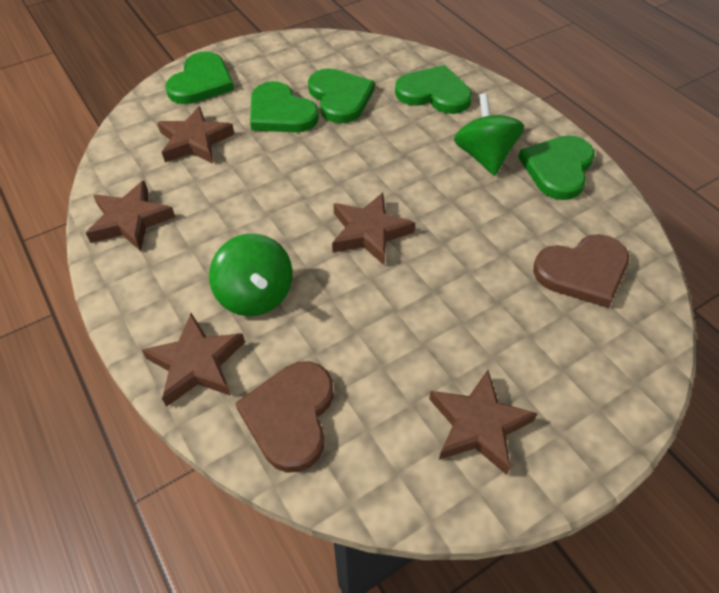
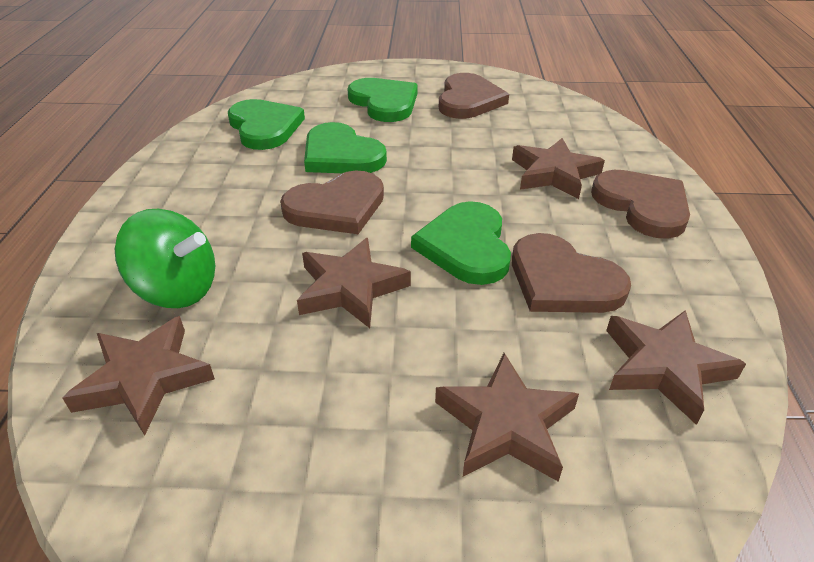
brown heart: [235,361,334,473] [533,234,629,308] = 2 -> [280,171,384,234] [439,73,509,119] [512,233,631,313] [591,170,690,239] = 4
green heart: [165,52,234,104] [250,81,319,133] [308,68,375,123] [395,65,472,114] [518,135,595,200] = 5 -> [228,99,305,150] [304,122,387,173] [348,78,418,122] [411,201,511,285] = 4
green spinning top: [209,234,292,316] [454,93,524,176] = 2 -> [115,209,215,308] = 1

